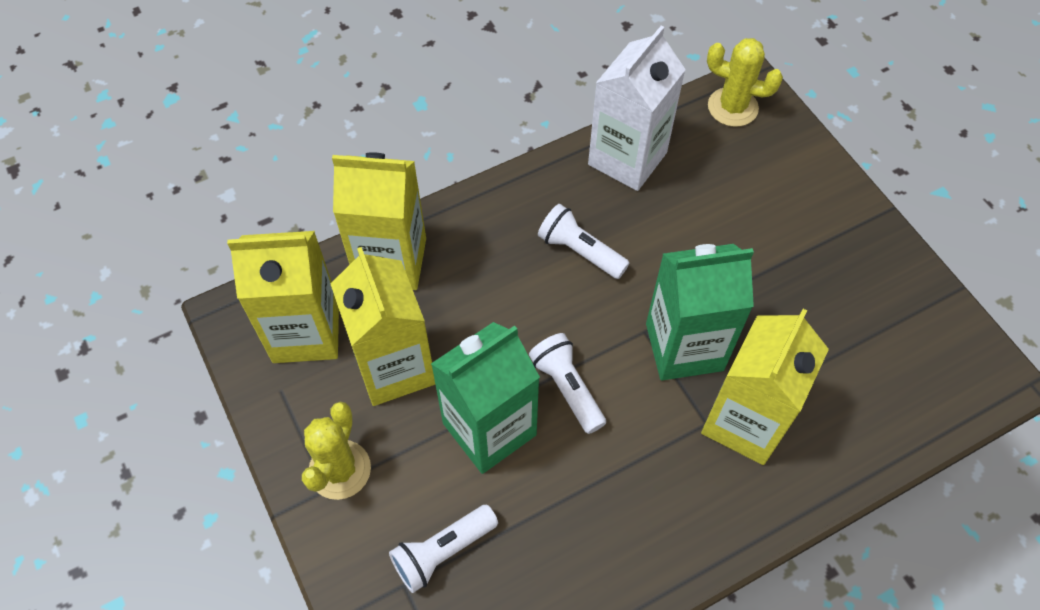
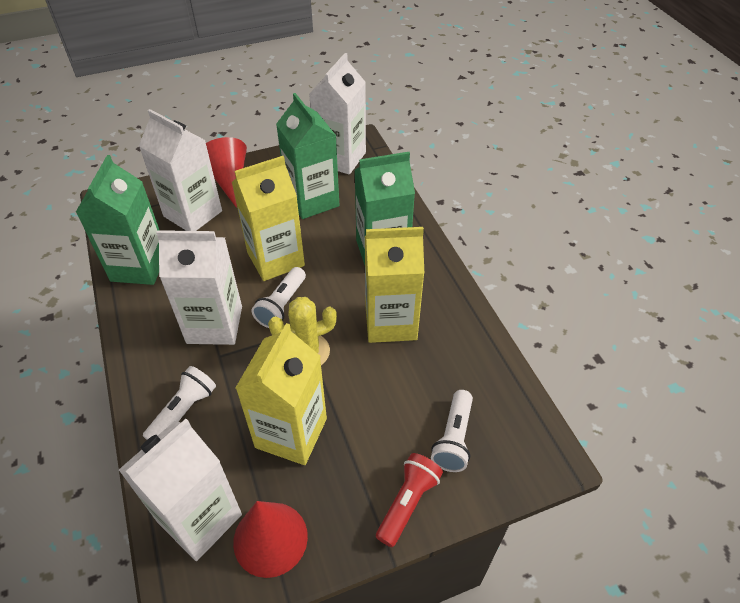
green carton: [431,322,540,474] [646,244,754,380] = 2 -> [76,155,159,285] [276,93,339,219] [355,152,415,265] = 3
red cone: none = 0 -> [206,137,247,208] [233,501,308,578] = 2
red flashlight: none = 0 -> [376,453,443,547] = 1
white carton: [588,26,686,191] = 1 -> [119,419,242,561] [139,109,222,231] [156,230,242,345] [309,53,366,175] = 4
yellow cactus: [302,402,371,500] [707,38,783,127] = 2 -> [268,297,337,365] = 1
yellow carton: [227,231,339,363] [331,247,435,406] [332,152,426,290] [701,309,829,465] = 4 -> [232,156,305,281] [235,323,327,465] [365,227,424,343] = 3

